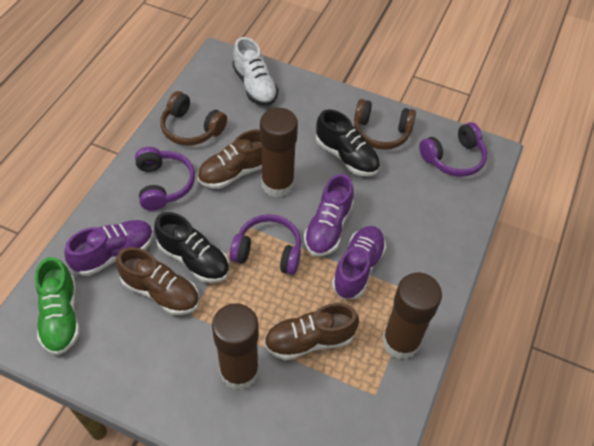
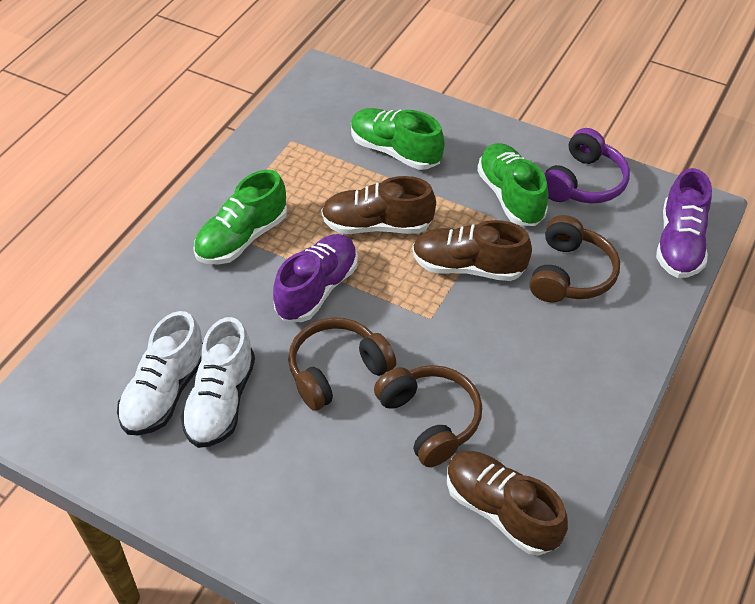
black shoe: [154,212,229,283] [316,109,380,176] = 2 -> none = 0
brown glue stick: [212,303,259,390] [260,108,298,198] [382,272,442,360] = 3 -> none = 0
brown headphones: [160,91,227,146] [354,99,416,150] = 2 -> [288,317,396,411] [374,365,482,467] [530,215,620,302] = 3
green shoe: [35,257,80,355] = 1 -> [193,170,287,265] [351,108,445,170] [477,143,548,226] = 3
purple headphones: [135,147,195,211] [230,214,301,275] [419,122,487,177] = 3 -> [544,128,630,203] = 1
purple shoe: [64,220,154,276] [304,174,354,256] [332,226,386,299] = 3 -> [273,234,358,322] [656,168,712,278] = 2
white shoe: [232,37,279,106] = 1 -> [117,311,203,436] [181,317,255,448] = 2

